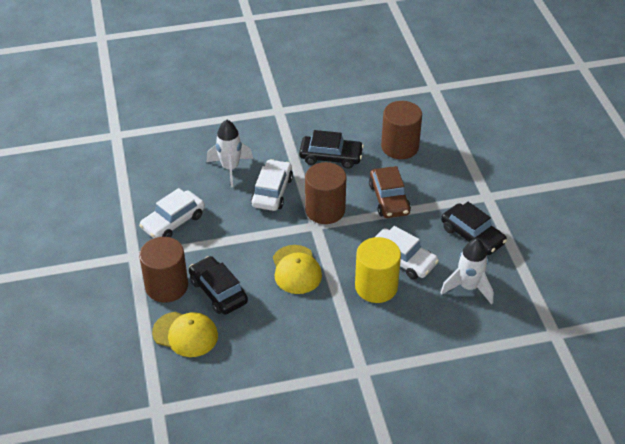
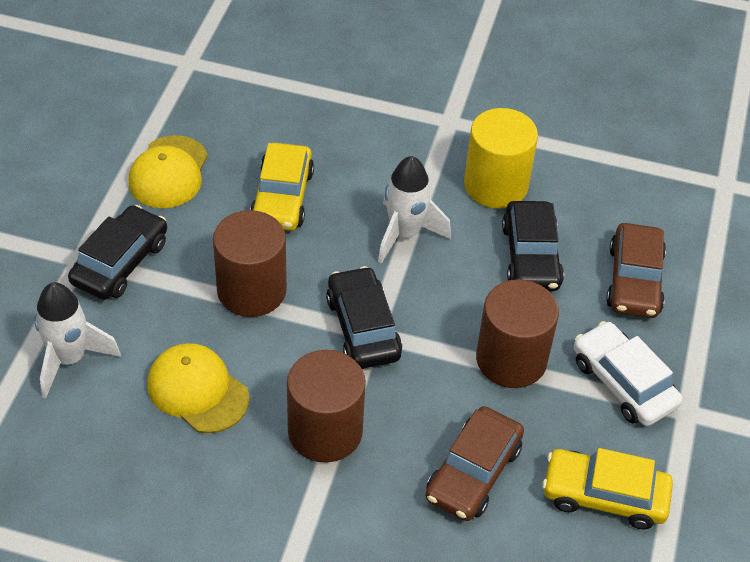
brown car: [369,166,411,218] = 1 -> [425,406,524,521] [606,223,666,318] = 2
white car: [139,188,205,239] [251,159,293,211] [375,226,439,279] = 3 -> [574,321,683,426] = 1
yellow car: none = 0 -> [250,143,314,231] [542,448,673,529] = 2

